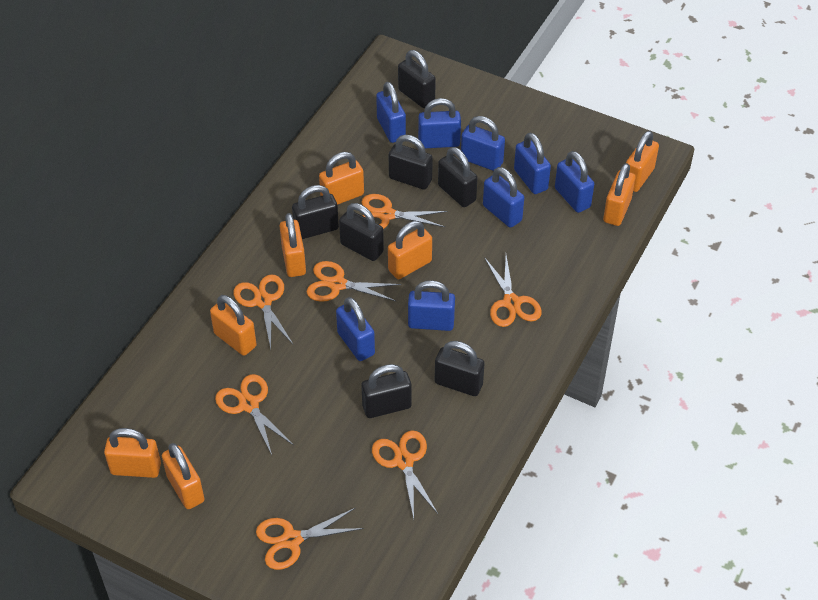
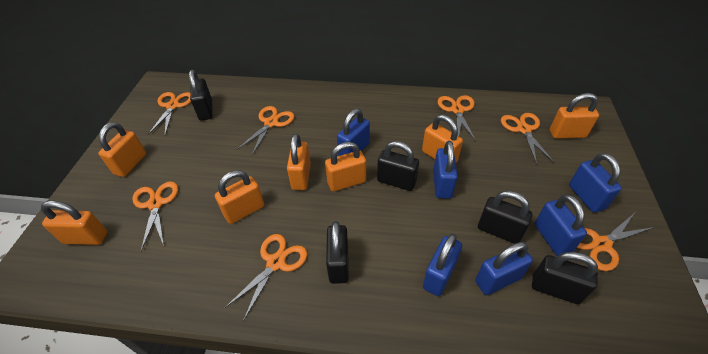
black padlock: [292,185,339,239] [339,203,384,261] [361,364,412,418] [389,135,433,190] [398,50,436,108] [435,341,485,396] [438,147,477,207] = 7 -> [189,70,213,121] [326,221,349,284] [377,141,419,191] [478,191,532,244] [532,252,598,304] = 5
blue padlock: [336,297,375,361] [376,82,406,143] [408,280,455,331] [418,98,461,148] [461,116,505,171] [483,167,524,228] [514,133,551,194] [555,151,594,213] = 8 -> [337,109,370,156] [423,234,462,296] [433,141,458,199] [475,242,533,295] [535,194,587,256] [569,153,622,213] = 6
orange padlock: [104,428,161,478] [162,443,204,509] [210,295,257,356] [280,213,306,277] [319,152,364,205] [388,221,432,279] [603,163,635,226] [626,131,659,192] = 8 -> [41,200,107,245] [98,122,146,177] [215,170,264,224] [287,134,311,190] [325,142,366,191] [422,115,463,162] [550,93,599,139] = 7

